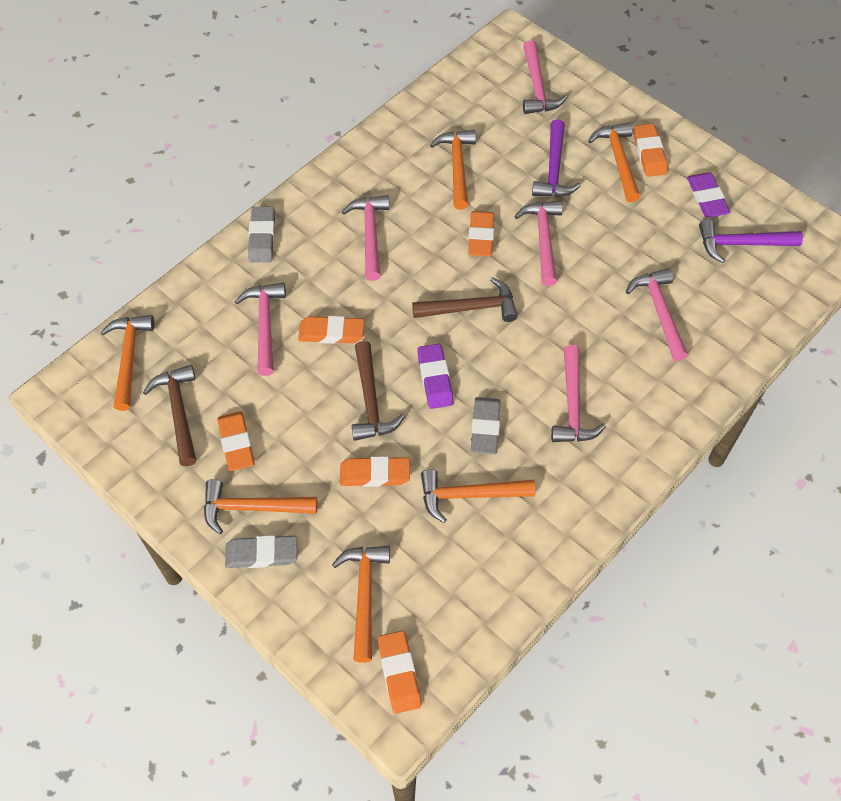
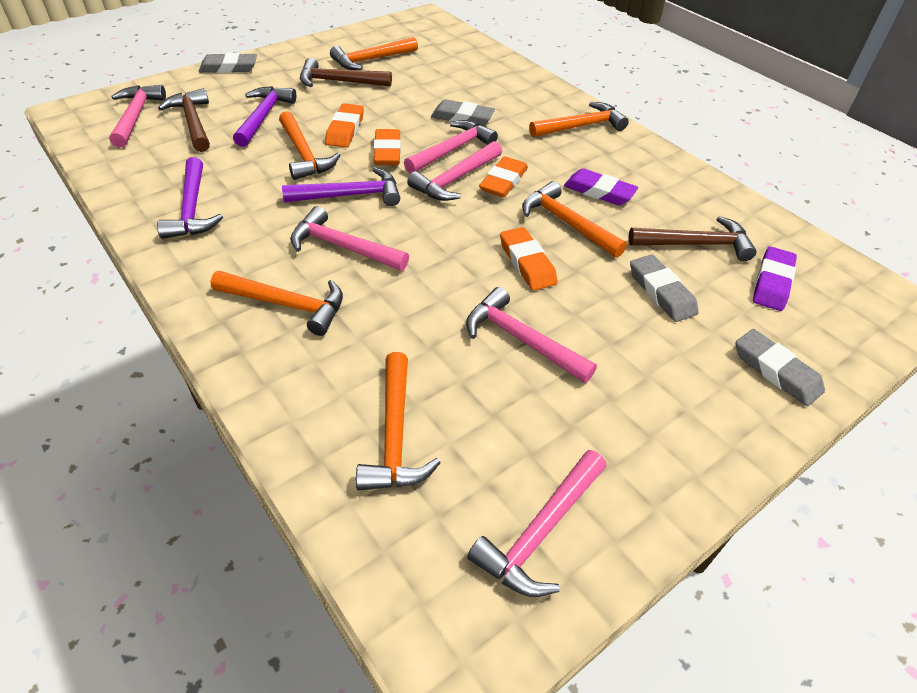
grey eraser: [225,535,297,568] [248,207,275,263] [471,397,500,455] = 3 -> [199,53,257,73] [431,100,495,126] [630,254,699,322] [736,329,825,406] = 4
orange eraser: [217,411,255,471] [298,316,364,344] [340,456,410,487] [378,631,421,714] [468,211,494,257] [633,124,667,177] = 6 -> [325,103,364,147] [373,129,401,165] [479,156,528,197] [500,227,558,291] = 4
purple hammer: [532,119,581,197] [699,219,803,263] = 2 -> [157,157,223,239] [233,86,296,147] [282,167,400,206] = 3

